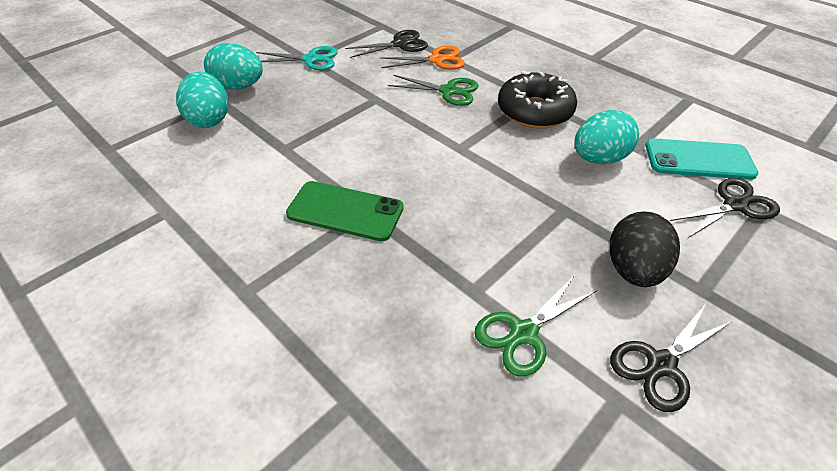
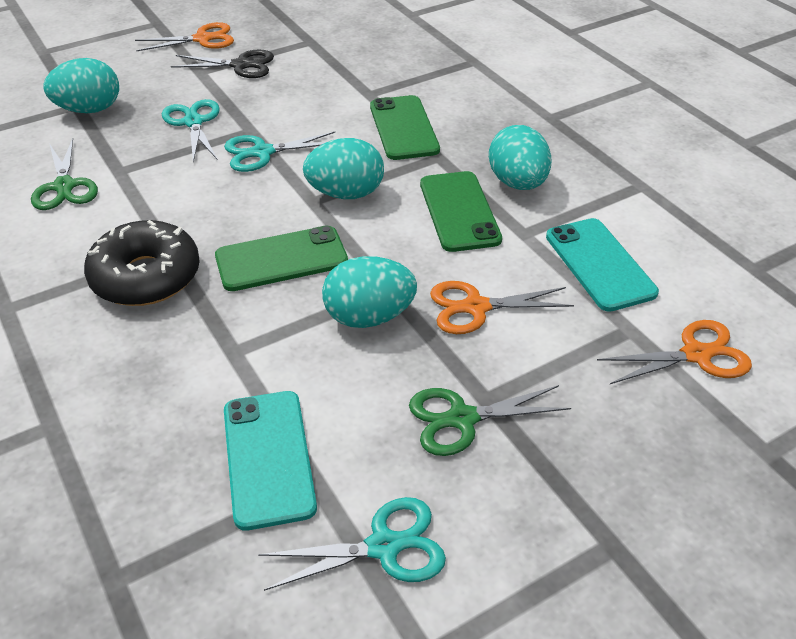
black egg: [609,211,680,287] = 1 -> none = 0
black scissors: [345,30,428,58] [610,302,733,412] [670,178,780,238] = 3 -> [171,50,274,78] = 1
green phone: [286,181,403,241] = 1 -> [215,226,348,291] [370,95,440,160] [420,171,502,252] = 3
orange scissors: [380,45,465,70] = 1 -> [135,22,234,51] [430,281,574,334] [597,320,752,384] = 3
turquoise egg: [176,72,228,128] [204,43,263,90] [574,110,639,164] = 3 -> [44,58,119,113] [303,138,384,199] [322,256,417,328] [489,125,551,190] = 4
turquoise phone: [645,138,759,180] = 1 -> [224,391,317,531] [546,218,659,312] = 2
turquoise scissors: [256,46,338,70] = 1 -> [162,99,220,162] [224,131,336,172] [258,497,446,591] = 3

